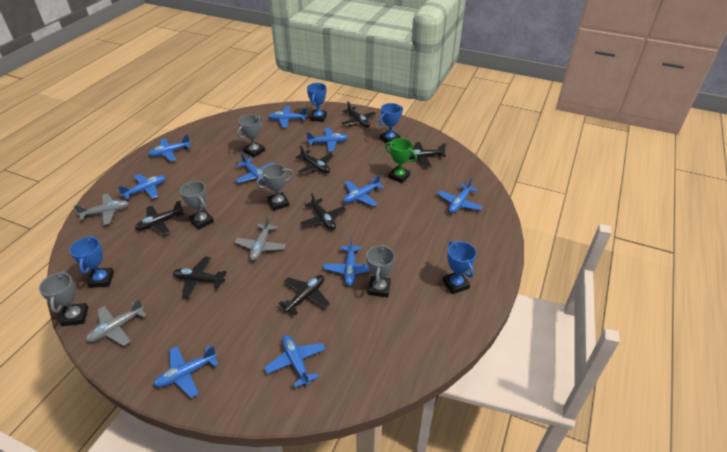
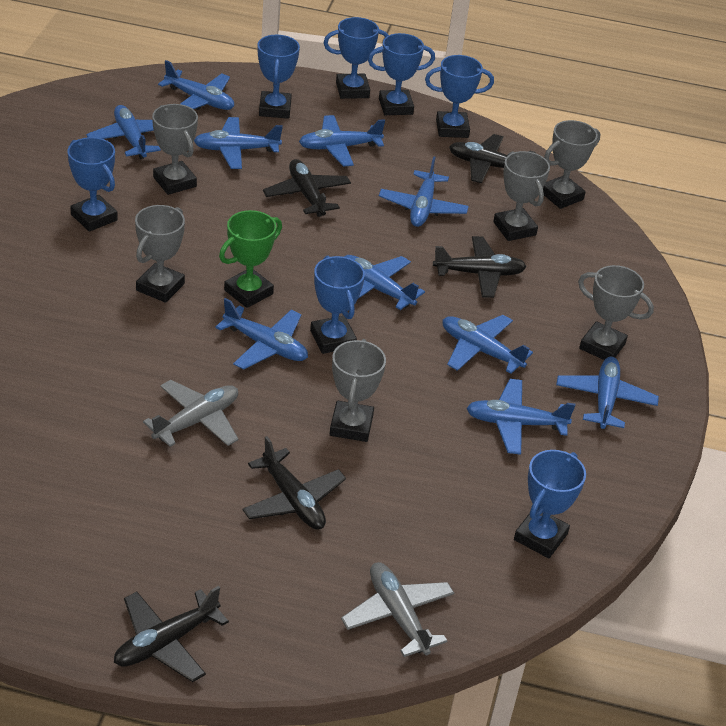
black plane: [135,201,185,235] [173,256,227,299] [278,275,330,315] [295,145,334,174] [300,193,347,230] [341,101,376,127] [409,142,446,168] = 7 -> [114,586,229,682] [242,436,346,530] [263,159,351,217] [433,236,527,298] [449,134,536,183] = 5
blue trophy: [69,236,114,288] [307,83,327,122] [379,103,403,145] [443,241,476,294] = 4 -> [67,137,118,232] [258,35,300,119] [310,256,365,354] [324,17,389,99] [368,33,435,115] [425,55,494,138] [514,450,586,558] = 7
grey plane: [74,194,129,225] [86,299,146,346] [235,216,286,261] = 3 -> [143,380,239,447] [341,562,454,657] = 2
grey trophy: [39,271,89,326] [180,181,214,230] [237,115,265,158] [256,164,294,211] [366,244,395,298] = 5 -> [135,205,185,303] [152,104,198,195] [330,339,386,442] [493,151,550,241] [543,120,600,209] [578,265,654,360] = 6

